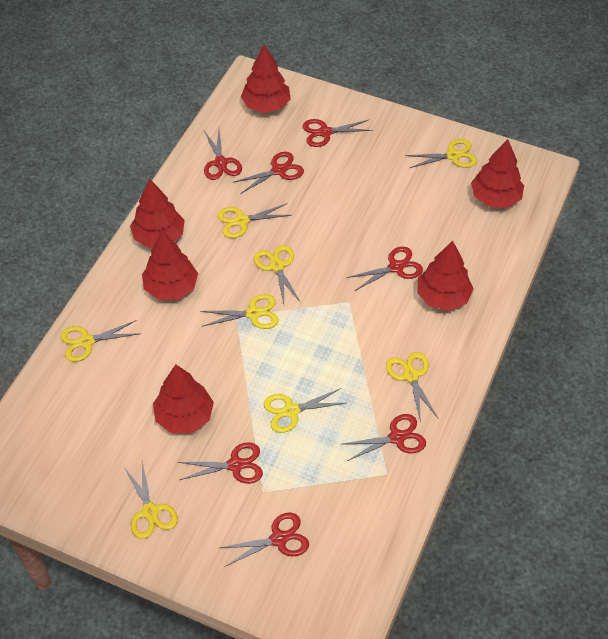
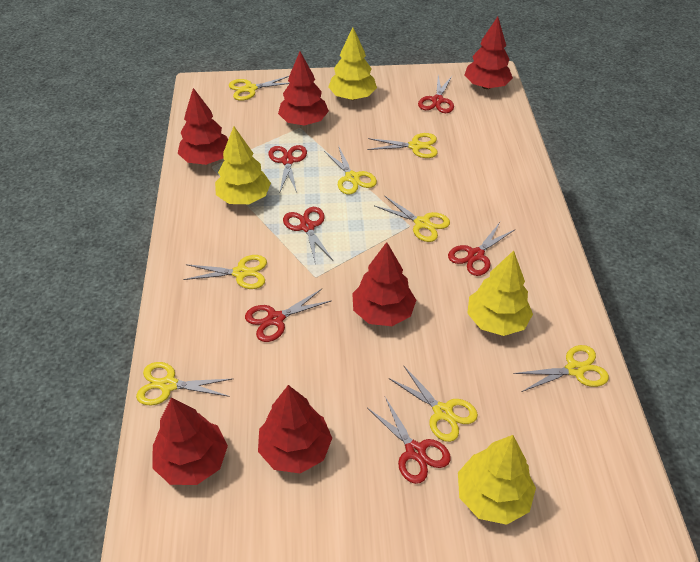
red scissors: [178,442,263,484] [204,130,242,180] [220,513,309,566] [234,152,304,194] [303,119,373,147] [343,414,426,461] [347,247,423,291] = 7 -> [245,289,332,342] [268,145,307,192] [283,207,333,261] [367,397,451,484] [418,75,454,113] [448,222,514,276] = 6
yellow tree: none = 0 -> [215,126,271,204] [328,27,377,100] [458,435,536,525] [467,250,533,336] = 4

